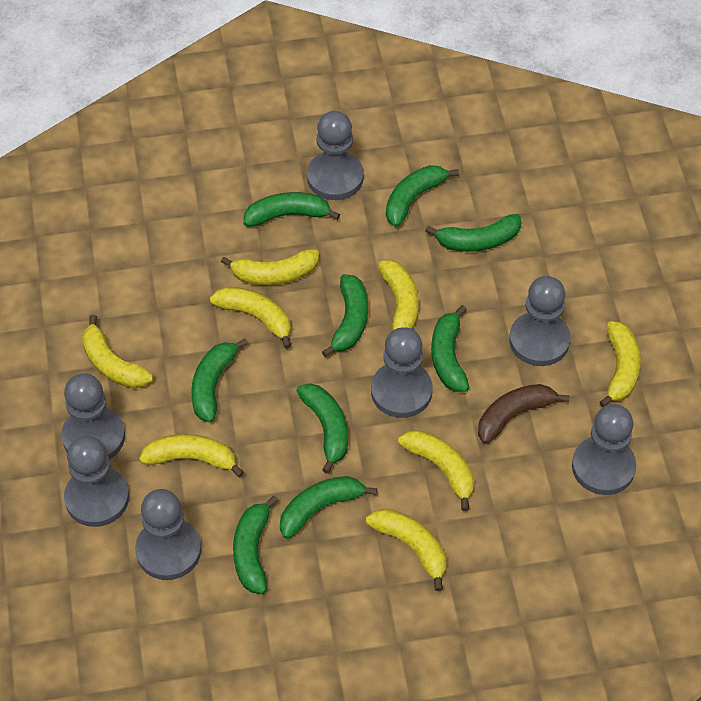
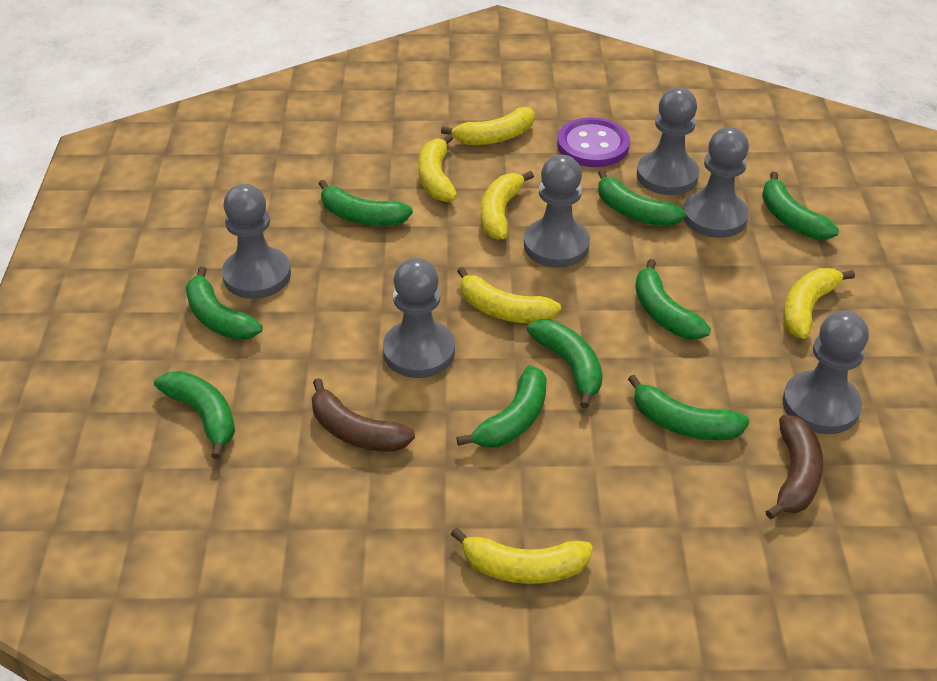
brown banana: [478,384,570,444] = 1 -> [312,378,415,452] [765,415,823,519] = 2
grey pawn: [61,373,125,459] [64,436,129,527] [135,489,201,580] [307,111,364,200] [371,327,433,418] [509,276,570,366] [572,404,636,495] = 7 -> [222,184,291,299] [383,258,455,378] [524,155,590,267] [637,88,699,195] [683,127,749,238] [782,311,869,434] = 6
purple button: none = 0 -> [557,117,630,167] = 1
yellow banana: [82,315,153,388] [139,434,244,478] [210,287,291,349] [221,249,319,285] [366,509,446,591] [378,260,418,330] [398,430,474,511] [599,321,641,407] = 8 -> [418,134,457,202] [441,107,535,145] [451,528,593,584] [457,267,561,324] [481,171,534,240] [783,268,855,339] = 6

